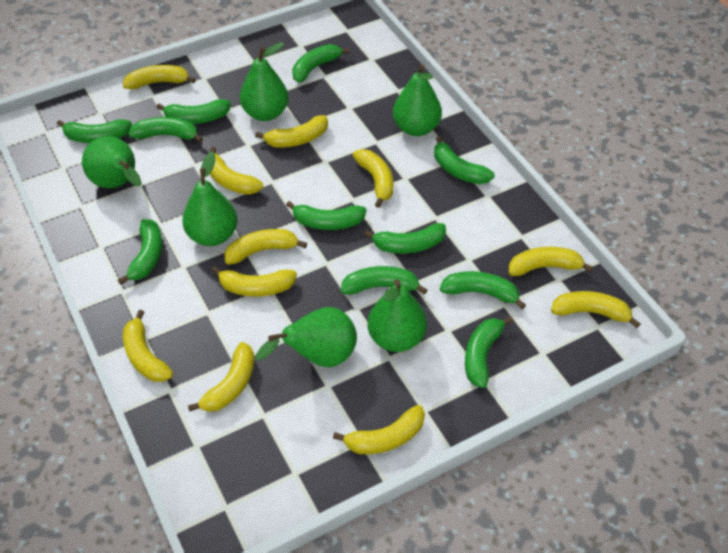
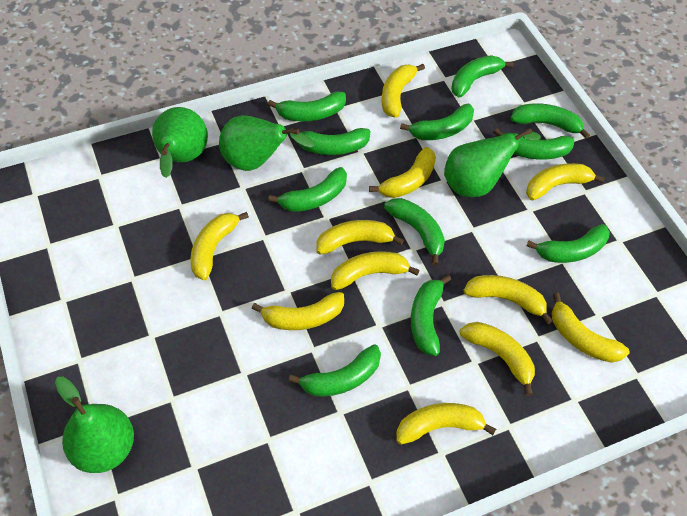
green pear: [82,136,142,188] [182,152,237,246] [240,42,289,121] [256,307,357,367] [368,279,427,352] [393,64,442,136] = 6 -> [55,377,134,473] [152,107,208,178] [219,115,315,171] [444,128,541,197] = 4

